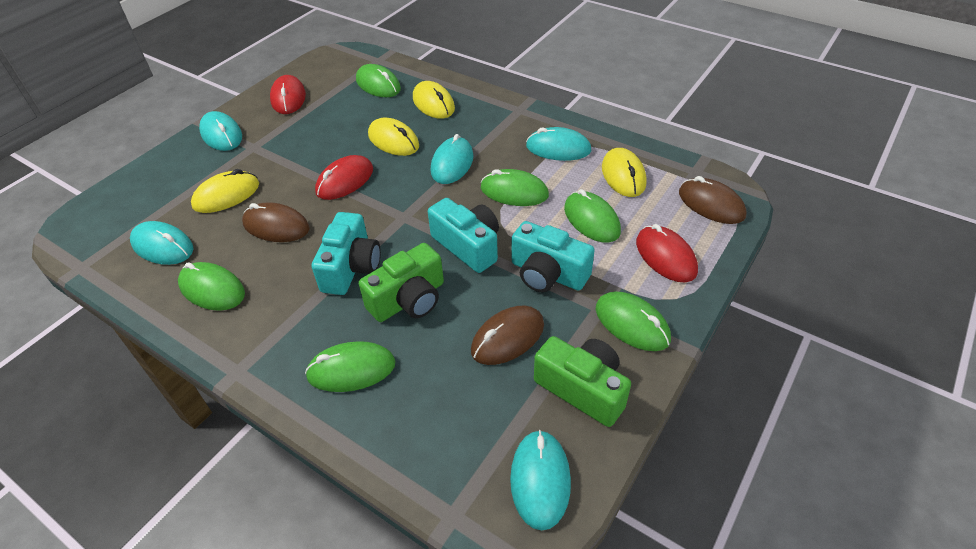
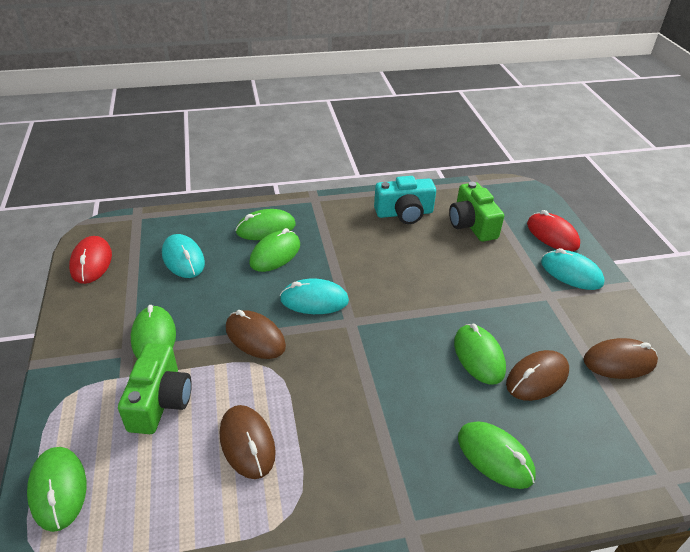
brown mouse: [242,202,310,242] [471,306,544,365] [679,176,747,224] = 3 -> [220,405,276,479] [226,310,286,359] [506,350,569,401] [584,338,658,379] = 4
red mouse: [270,75,306,114] [315,155,373,200] [636,224,698,282] = 3 -> [69,236,112,284] [527,210,580,252] = 2
turquoise camera: [311,212,381,295] [428,198,499,273] [512,221,595,293] = 3 -> [374,176,436,224] = 1
turquoise mouse: [130,221,194,265] [199,111,242,151] [431,134,473,184] [510,430,571,531] [526,127,592,161] = 5 -> [162,234,205,278] [280,279,349,314] [541,248,605,290] = 3
yellow mouse: [191,169,259,213] [368,118,419,156] [413,81,455,119] [602,148,647,197] = 4 -> none = 0

